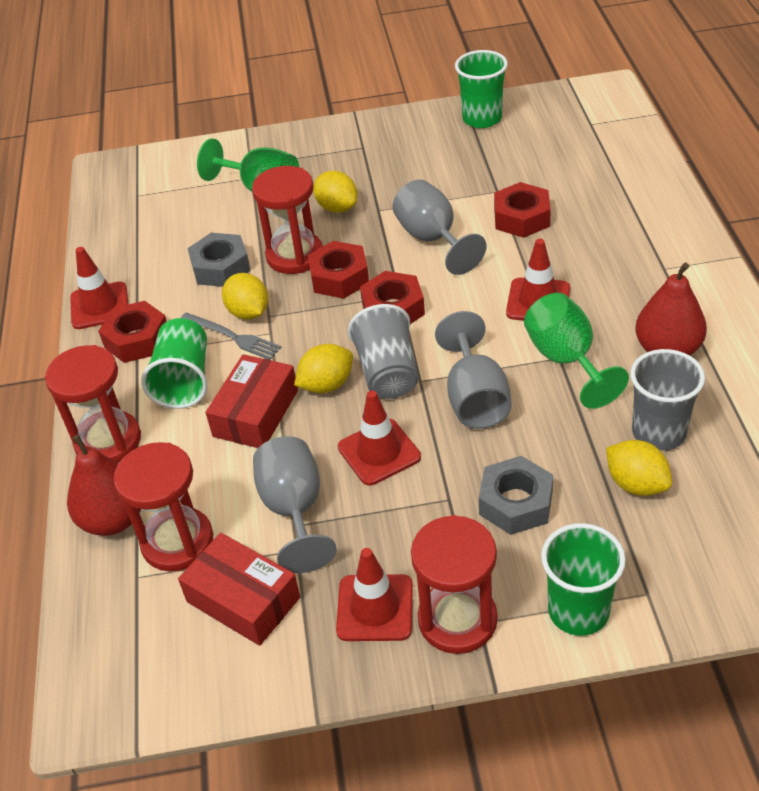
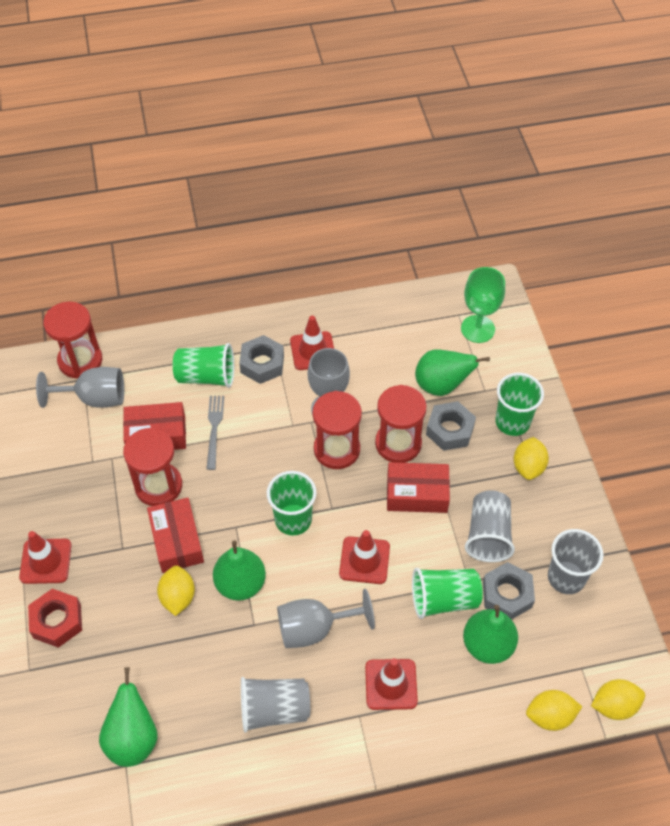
green cup: [141,318,207,409] [455,50,508,128] [541,523,626,636] = 3 -> [173,343,234,388] [267,471,317,536] [412,568,483,619] [495,373,544,436] = 4
green goblet: [197,138,300,192] [524,293,629,409] = 2 -> [461,267,505,343] = 1
green pear: none = 0 -> [99,667,158,767] [213,540,266,601] [415,349,490,396] [463,605,518,664] = 4
grey cup: [348,304,419,399] [630,349,705,451] = 2 -> [241,677,310,733] [465,490,515,562] [548,529,603,594] = 3
grey nut: [187,233,251,287] [479,456,553,535] = 2 -> [239,335,284,384] [426,401,476,451] [483,562,535,619] = 3
red box: [178,533,300,646] [206,354,298,448] = 2 -> [123,402,186,450] [147,497,204,573] [387,462,450,513] = 3
red nut: [98,301,167,363] [308,241,369,299] [360,271,425,324] [494,182,551,238] = 4 -> [28,589,82,648] = 1
red pear: [67,435,141,536] [636,262,707,356] = 2 -> none = 0

